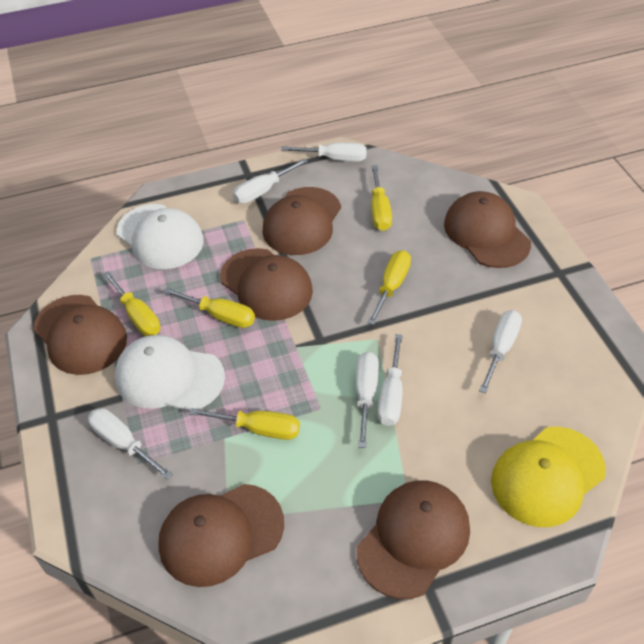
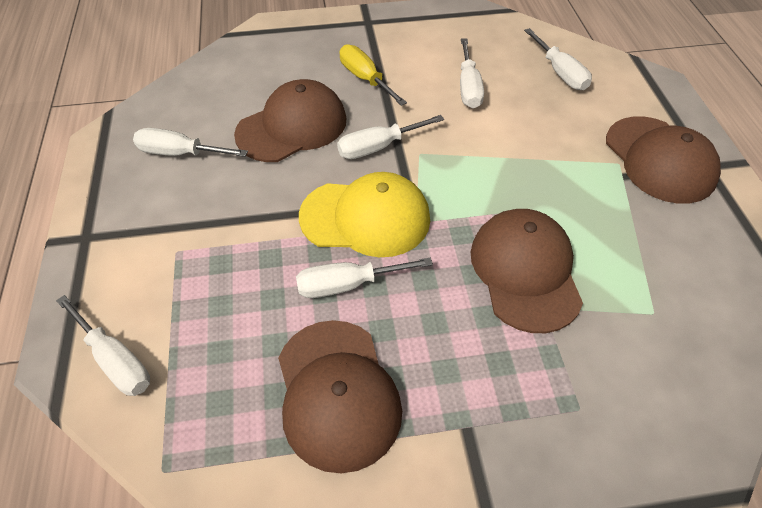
brown cap: [33,295,127,375] [158,484,284,587] [220,248,313,321] [262,187,341,255] [357,480,470,599] [444,191,531,268] = 6 -> [234,79,346,162] [278,320,402,473] [471,209,583,333] [606,116,721,204] = 4
white cap: [115,335,225,411] [117,204,204,269] = 2 -> none = 0
yellow screwdriver: [103,271,160,336] [163,287,255,328] [189,408,300,440] [368,250,411,325] [371,165,392,231] = 5 -> [340,44,407,106] = 1

